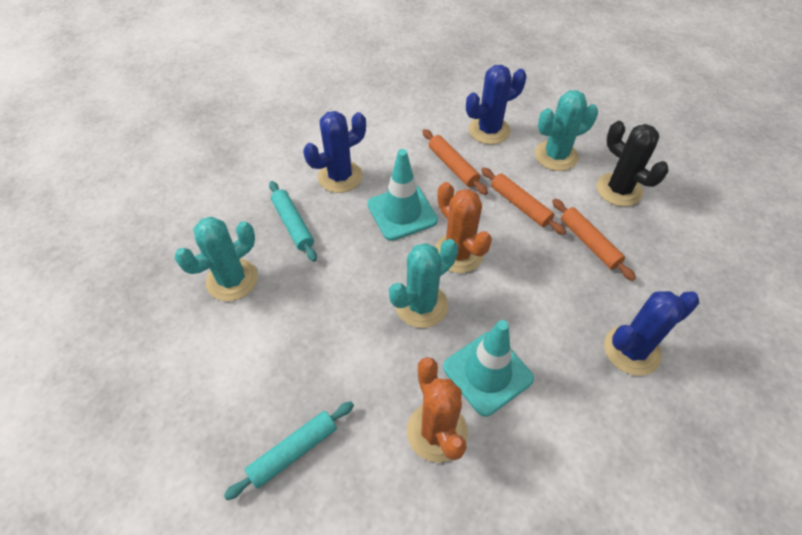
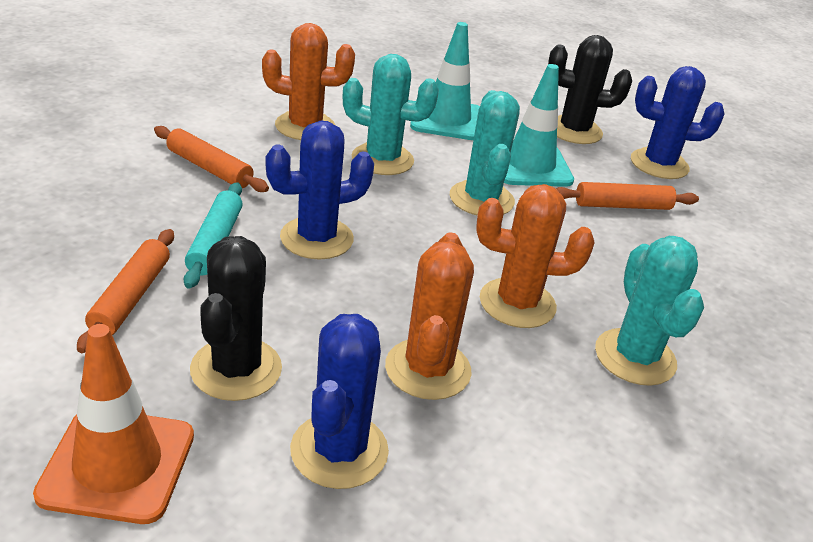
black cactus: [596,121,668,207] = 1 -> [190,236,282,401] [548,35,632,144] = 2
orange cactus: [407,357,468,462] [435,182,492,273] = 2 -> [262,23,355,140] [385,232,474,400] [476,184,595,328] = 3
orange traffic cone: none = 0 -> [33,324,194,524] = 1
turquoise rolling pin: [224,401,354,500] [269,181,317,262] = 2 -> [184,182,243,289] = 1

